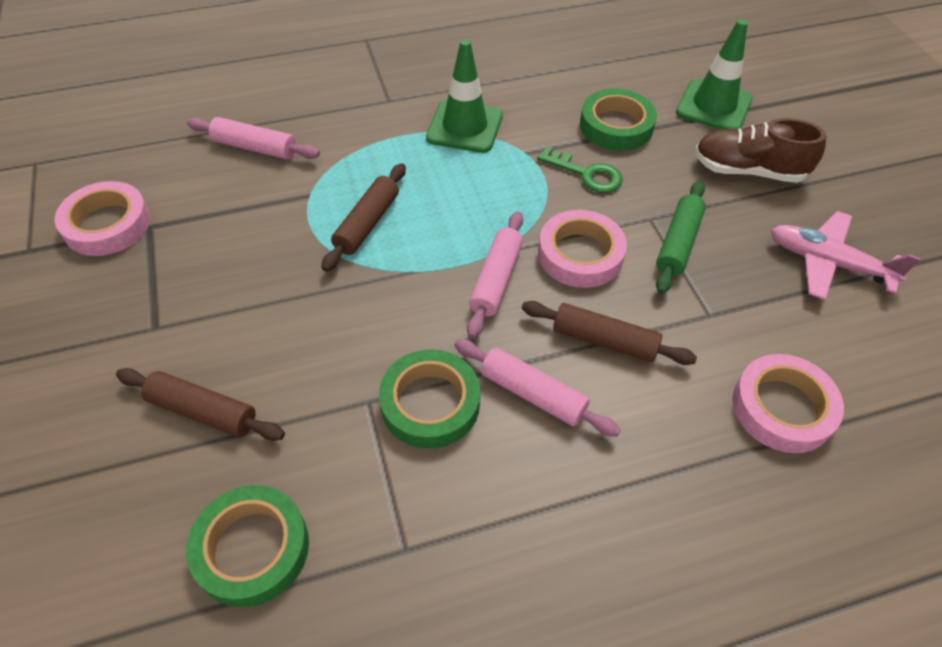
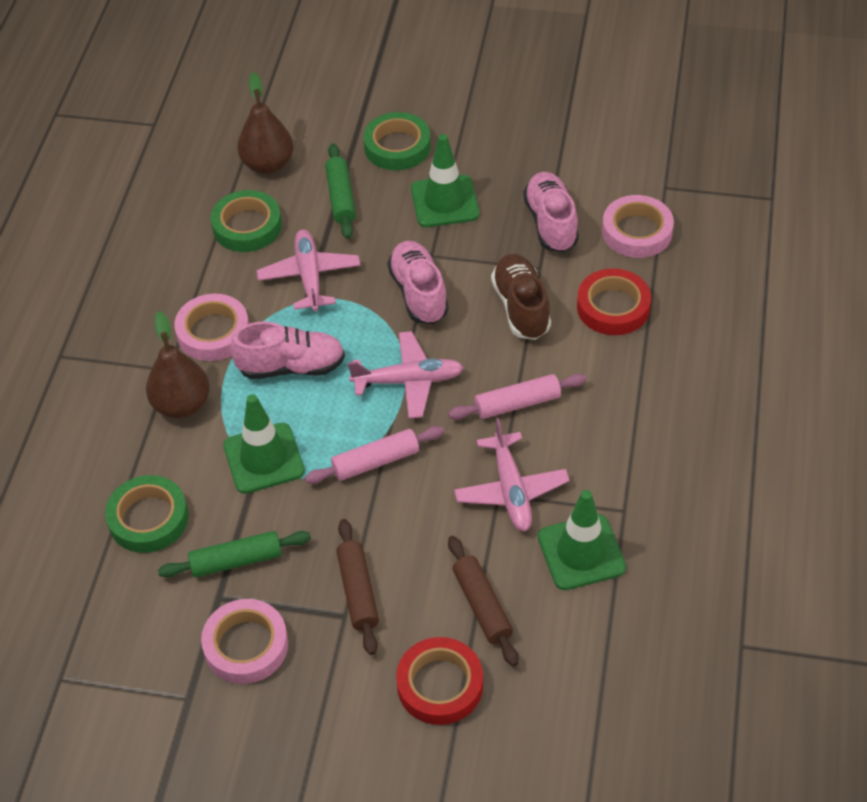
brown pear: none = 0 -> [146,311,210,418] [237,72,293,174] = 2
brown rolling pin: [116,368,285,441] [321,163,406,272] [522,301,697,365] = 3 -> [336,519,379,655] [448,536,518,666] = 2
green key: [537,146,623,193] = 1 -> none = 0
green rolling pin: [656,181,706,294] = 1 -> [158,531,311,578] [325,144,356,239] = 2
green traffic cone: [426,39,503,153] [676,19,753,130] = 2 -> [223,394,305,494] [411,134,479,227] [538,490,626,590] = 3
pink plane: [771,211,920,300] = 1 -> [257,229,360,312] [348,331,464,419] [454,418,570,531] = 3
pink rolling pin: [187,117,320,159] [454,339,621,437] [467,211,523,339] = 3 -> [305,426,444,484] [448,374,587,420] = 2
pink shoe: none = 0 -> [230,322,345,379] [387,241,449,324] [523,172,579,252] = 3
red tape: none = 0 -> [396,637,483,725] [577,269,651,335] = 2

